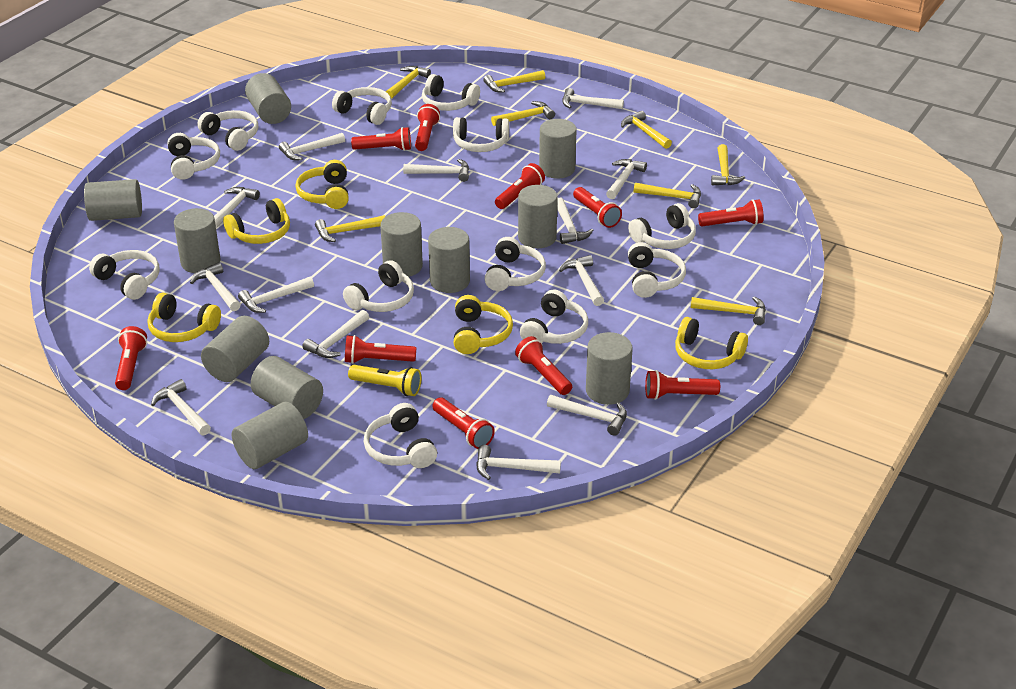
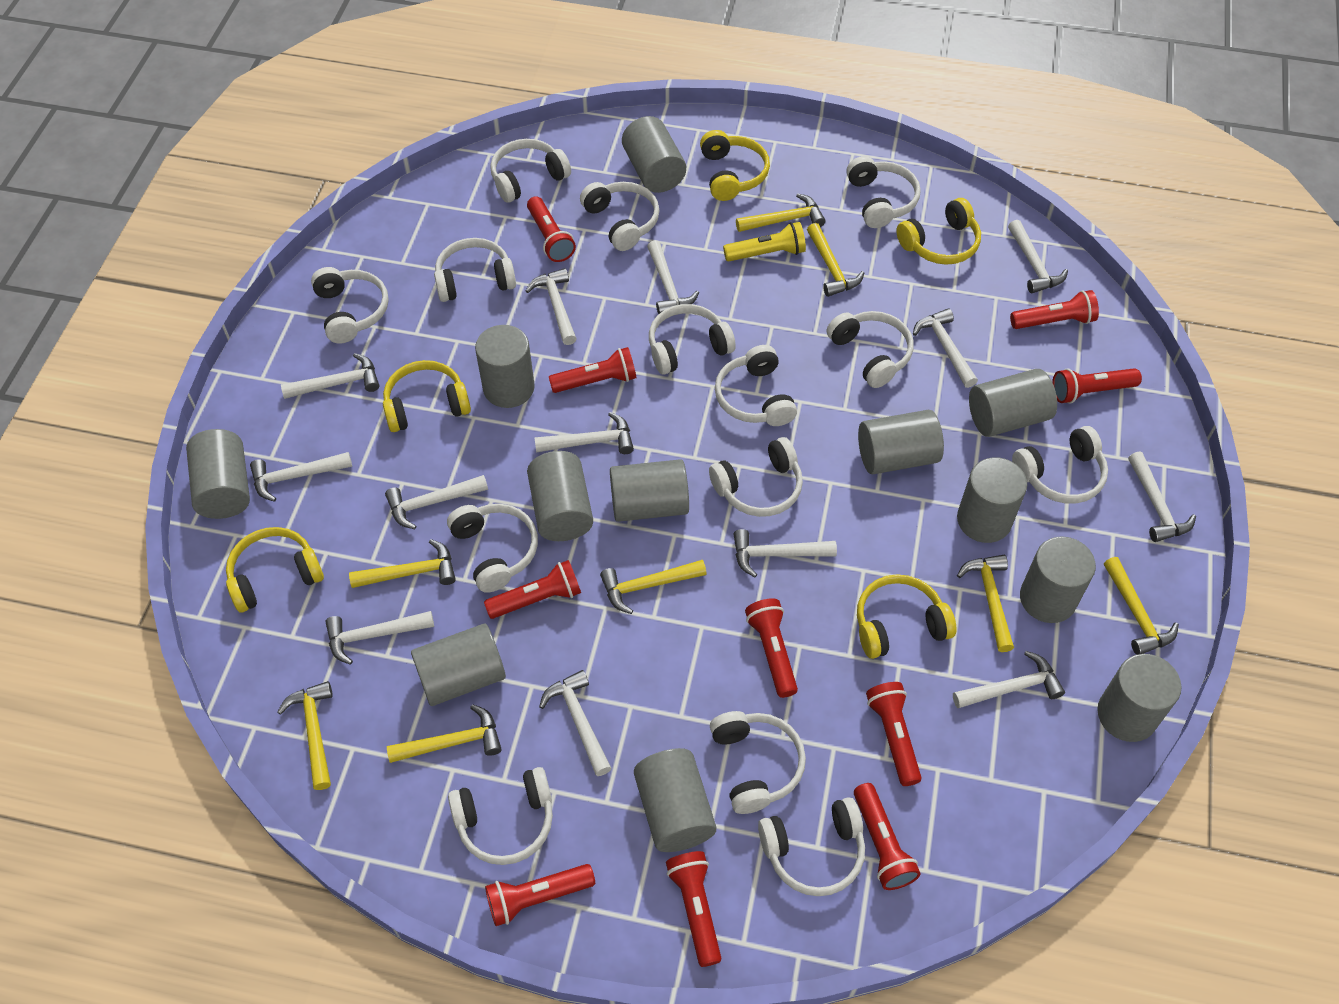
grey cylinder: [84,179,142,221] [174,208,220,273] [201,316,269,382] [232,402,308,469] [245,73,291,124] [251,356,323,419] [380,212,423,277] [428,227,470,293] [518,185,558,248] [539,119,577,179] [586,332,633,405] = 11 -> [186,429,250,519] [411,624,506,706] [475,325,535,408] [527,451,593,541] [610,459,689,522] [622,116,686,193] [634,748,717,852] [858,410,944,474] [957,457,1027,543] [969,369,1057,437] [1020,536,1096,623] [1097,654,1182,742] = 12
white headphones: [89,250,159,300] [167,133,220,180] [198,110,258,151] [332,87,392,125] [343,260,414,312] [363,403,437,468] [422,74,480,111] [453,117,509,152] [485,237,546,291] [520,289,588,344] [628,203,696,249] [628,242,686,298] = 12 -> [311,267,389,343] [434,238,516,302] [447,504,538,593] [448,767,553,865] [490,139,571,203] [580,182,660,251] [649,304,736,375] [709,437,803,517] [710,711,806,814] [715,345,797,426] [758,797,865,896] [827,311,914,388] [846,156,921,228] [1012,426,1108,504] = 14

